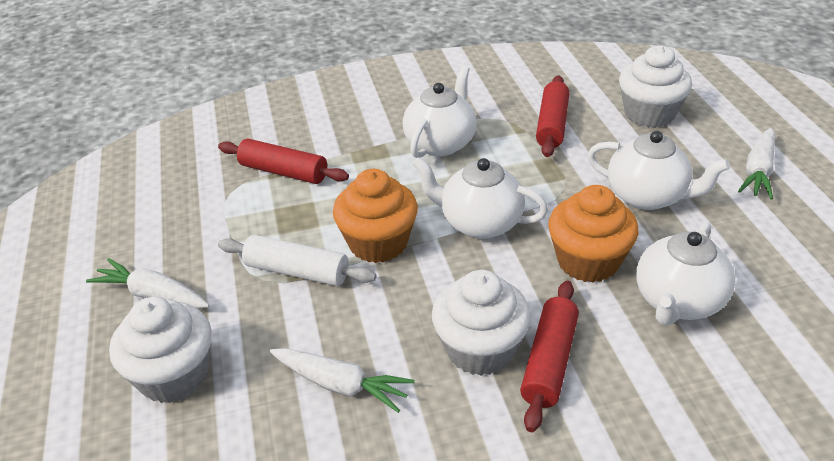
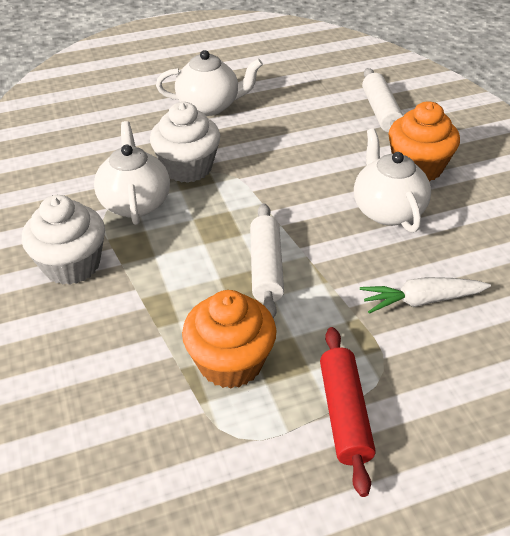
red rolling pin: [218,138,349,184] [520,281,579,432] [536,75,569,157] = 3 -> [320,327,376,497] = 1
white carrot: [86,258,210,308] [270,348,415,413] [738,128,775,200] = 3 -> [360,277,491,314] = 1
white cupcake: [109,297,212,403] [432,270,531,376] [619,45,692,128] = 3 -> [22,195,105,285] [150,102,220,183] = 2
white rolling pin: [218,235,377,286] = 1 -> [250,203,284,318] [362,68,404,132] = 2
white teapot: [403,66,477,158] [412,157,548,239] [588,131,730,210] [636,222,735,326] = 4 -> [94,121,170,225] [156,50,263,116] [354,128,431,233] = 3

